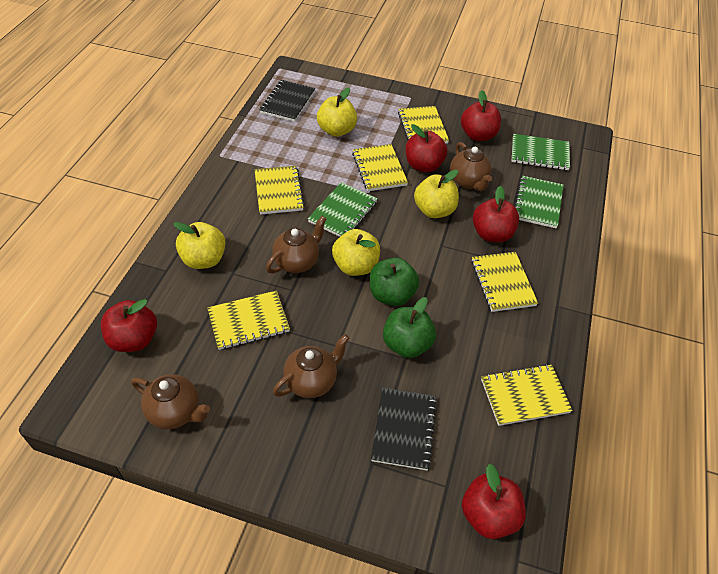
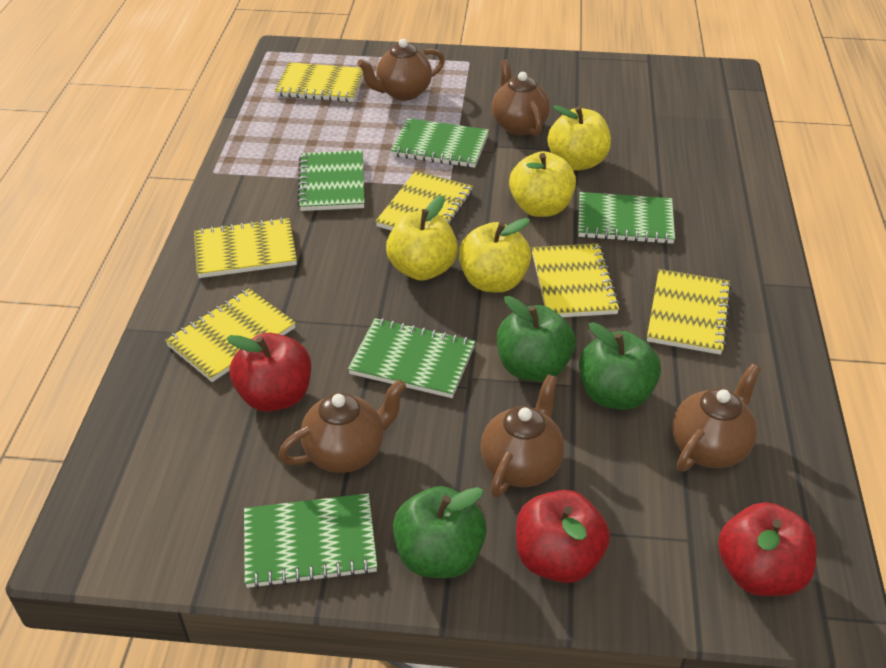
black notebook: [260,80,315,122] [371,387,437,470] = 2 -> none = 0
brown teapot: [131,374,210,429] [266,216,326,274] [273,334,349,398] [450,142,492,191] = 4 -> [279,379,406,473] [357,39,445,101] [480,374,564,498] [492,59,550,136] [672,364,761,472] = 5
green apple: [370,257,419,306] [383,297,436,358] = 2 -> [393,486,487,578] [497,296,576,382] [579,322,661,410] = 3
green notebook: [308,182,378,237] [512,134,570,170] [515,176,564,228] = 3 -> [244,493,378,589] [297,150,365,211] [348,318,475,398] [391,118,489,168] [578,192,675,244] = 5
red apple: [101,299,157,352] [405,124,447,172] [461,90,501,141] [462,464,526,539] [473,186,519,242] = 5 -> [226,333,311,412] [516,490,610,583] [718,502,817,596] = 3

